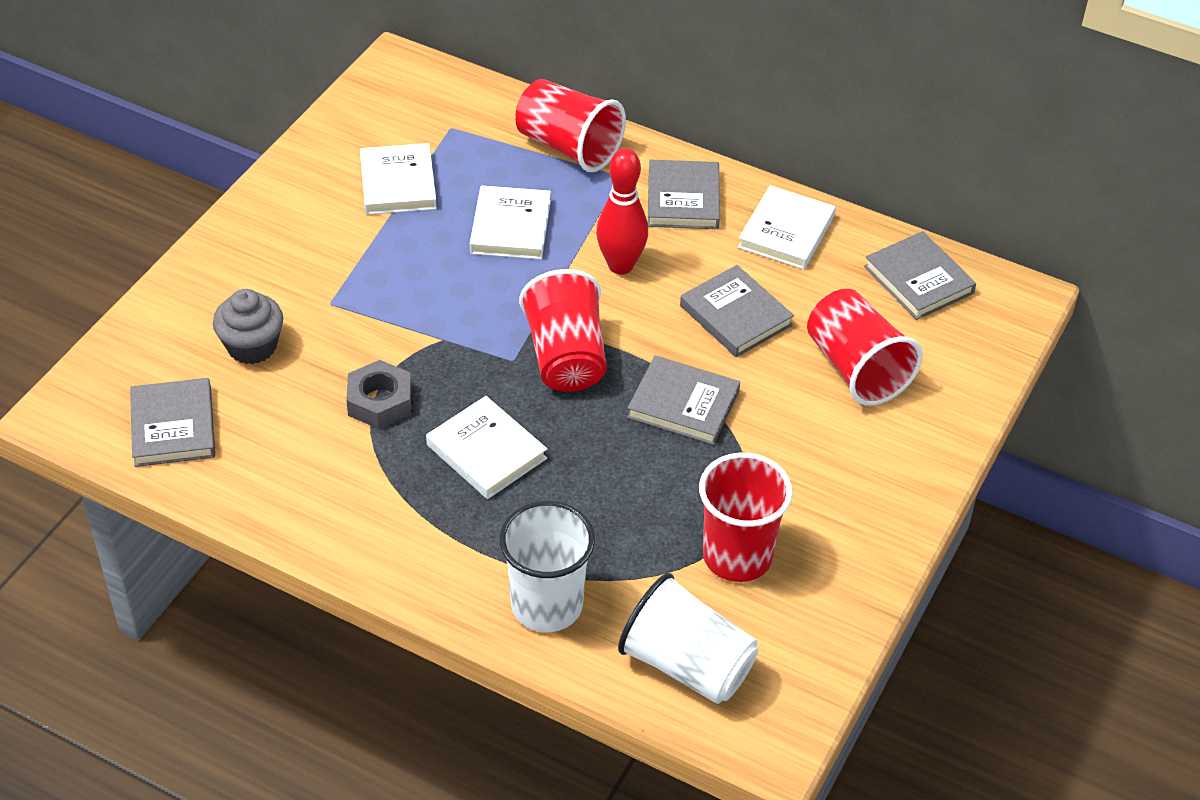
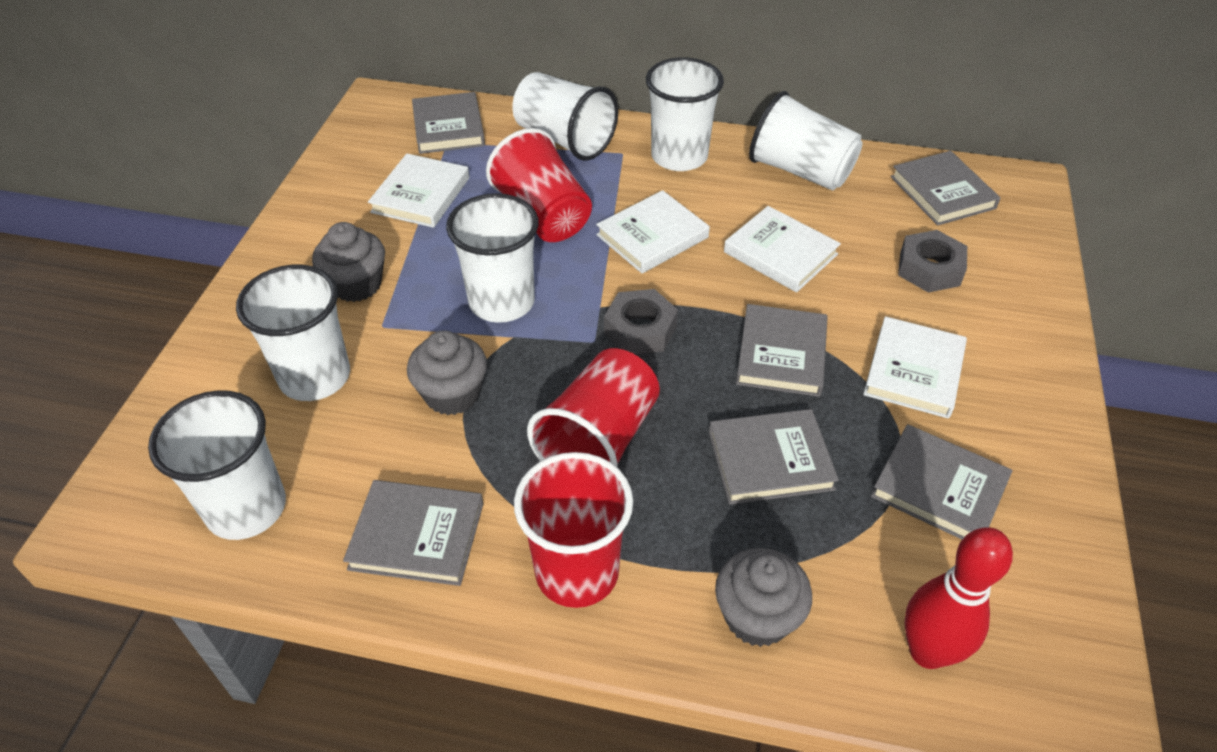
grey book: [130,378,215,467] [627,355,740,445] [648,160,720,229] [680,265,794,357] [864,231,976,320] = 5 -> [343,480,483,586] [412,92,485,154] [709,409,839,504] [736,304,828,397] [871,424,1012,539] [891,151,1000,226] = 6
grey cupcake: [213,289,283,364] = 1 -> [312,222,385,302] [407,330,487,415] [715,548,812,647] = 3
grey nut: [346,360,411,429] = 1 -> [604,289,678,354] [898,230,967,293] = 2
red cup: [516,79,626,172] [519,269,607,392] [699,453,793,582] [807,289,923,406] = 4 -> [486,128,592,242] [514,452,633,608] [527,348,660,467] = 3
white cup: [499,501,595,632] [618,573,758,704] = 2 -> [148,390,286,540] [236,265,350,401] [446,193,539,323] [512,72,618,161] [646,57,724,171] [749,91,863,191] = 6

